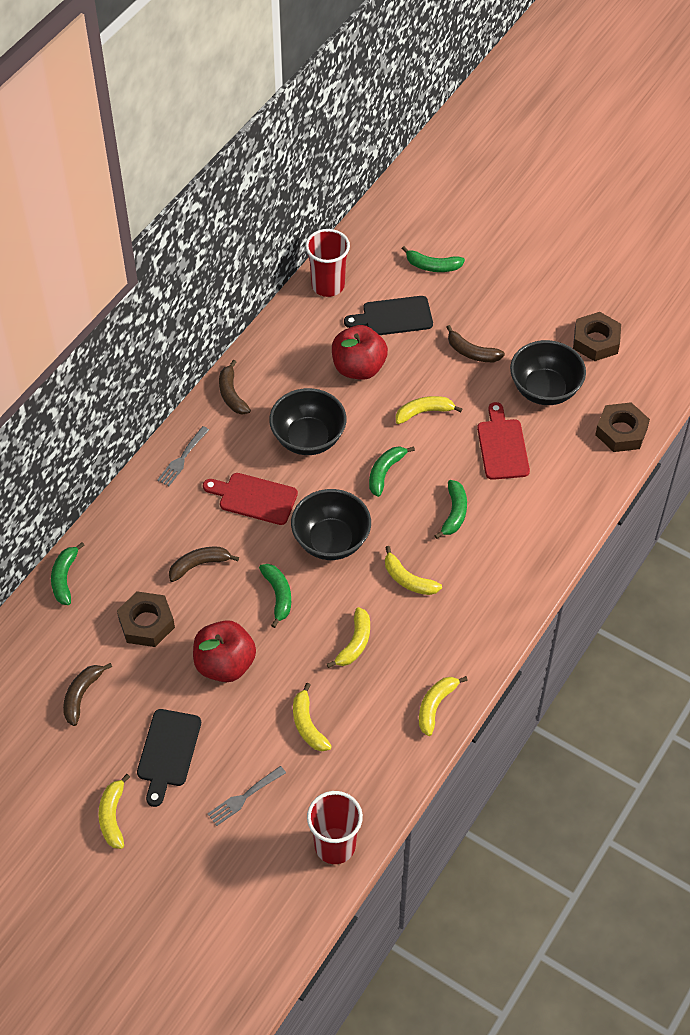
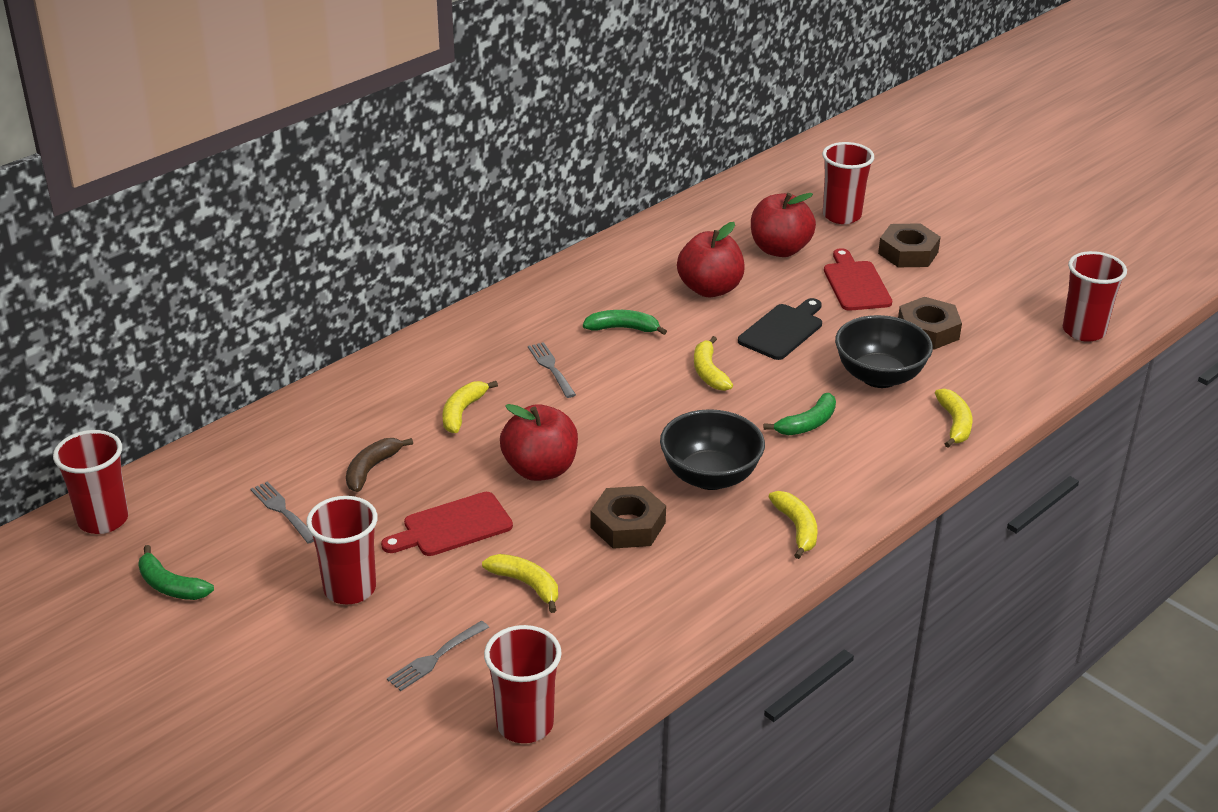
black bowl: [269,388,346,455] [291,489,371,560] [510,340,586,405] = 3 -> [660,409,765,490] [835,315,933,388] = 2
black cutting board: [137,709,201,807] [344,296,433,335] = 2 -> [738,298,822,360] = 1
brown banana: [63,663,112,726] [169,547,239,582] [219,360,251,415] [446,325,505,362] = 4 -> [346,438,413,492] = 1
green banana: [51,542,85,605] [259,564,291,628] [369,446,415,497] [402,246,465,272] [434,480,467,539] = 5 -> [138,545,214,600] [583,310,667,335] [764,393,836,435] = 3
grey fork: [157,426,209,486] [208,766,286,826] = 2 -> [251,481,314,544] [387,621,489,691] [528,342,576,398] = 3
red apple: [193,620,256,682] [332,325,388,380] = 2 -> [500,404,578,481] [677,222,745,297] [751,193,816,257] = 3
red cup: [305,229,350,297] [307,791,363,864] = 2 -> [53,430,128,534] [306,496,378,604] [484,625,562,743] [822,142,874,224] [1063,251,1127,342] = 5
yellow banana: [99,774,130,849] [293,683,332,751] [327,607,370,668] [385,546,442,595] [396,396,462,424] [419,676,468,736] = 6 -> [442,381,498,433] [482,554,558,613] [694,336,733,391] [768,491,818,559] [935,389,972,448] = 5

